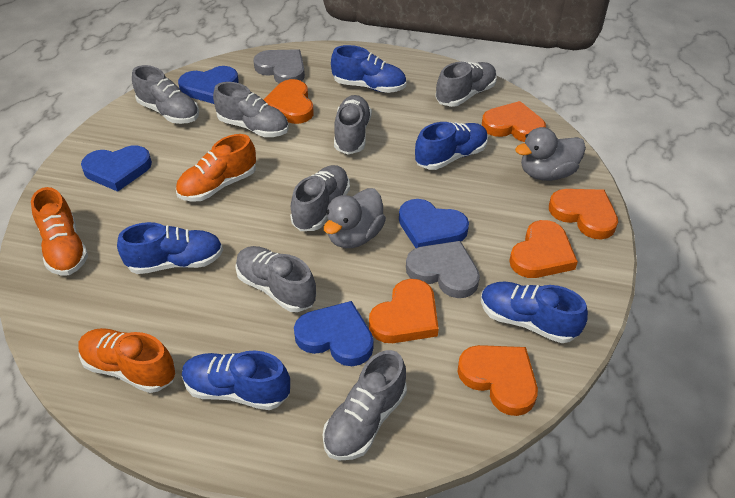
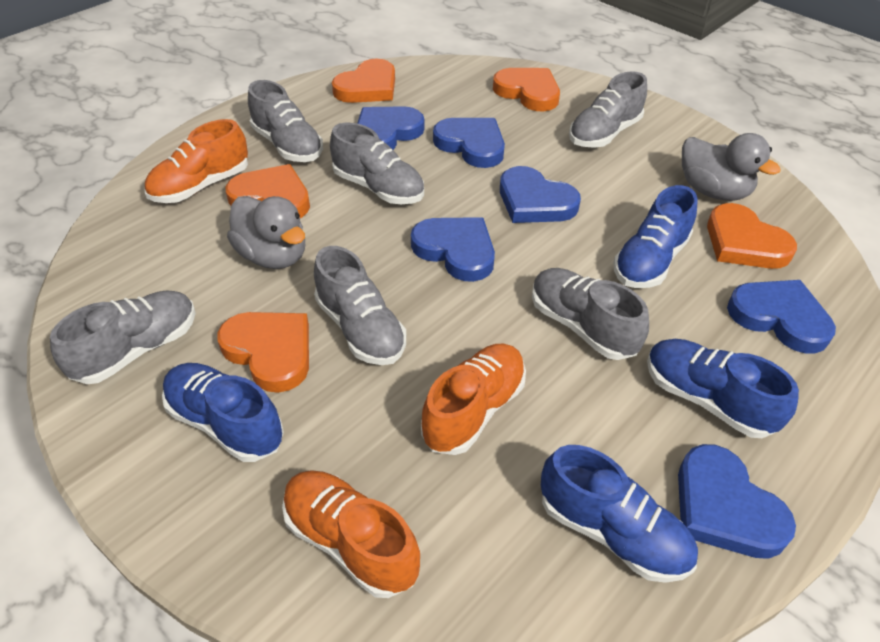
blue heart: [81,146,152,192] [178,66,239,104] [294,301,373,366] [399,199,469,248] = 4 -> [357,106,424,150] [411,217,495,282] [433,118,505,168] [500,166,581,223] [678,444,796,559] [727,280,836,354] = 6
blue shoe: [117,222,223,274] [182,351,290,410] [331,45,406,93] [415,122,488,170] [481,282,588,343] = 5 -> [162,363,284,462] [541,445,698,583] [614,185,698,288] [647,339,799,438] = 4
grey heart: [253,49,305,84] [406,241,480,298] = 2 -> none = 0
grey shoe: [132,65,199,124] [213,82,289,137] [235,246,316,312] [290,165,350,231] [323,350,407,460] [334,95,372,155] [435,62,497,107] = 7 -> [50,290,196,384] [248,80,323,162] [314,246,406,365] [330,122,424,204] [532,268,649,360] [569,71,647,148] = 6
orange heart: [263,79,314,124] [369,279,439,343] [457,345,538,416] [482,101,546,142] [509,220,578,278] [549,189,618,239] = 6 -> [217,312,309,393] [226,164,310,218] [332,59,395,103] [493,68,560,112] [707,203,797,269] = 5

